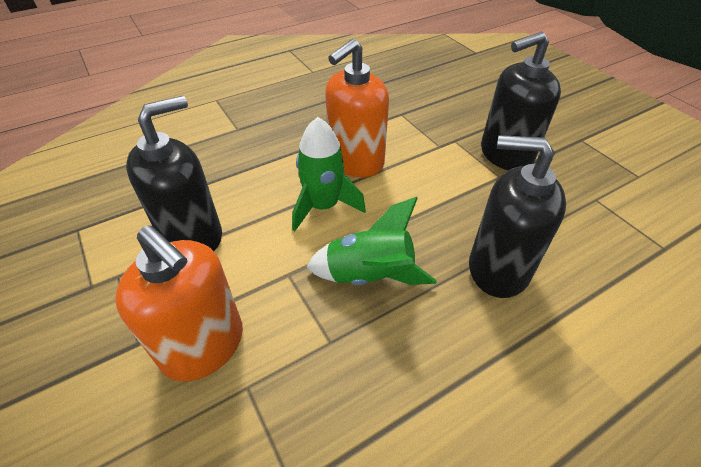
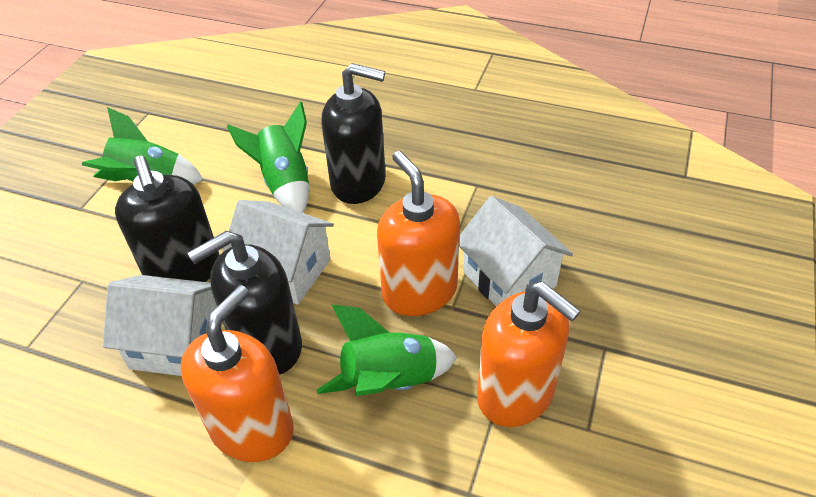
green rocket: [292,117,366,231] [306,197,437,285] = 2 -> [82,107,204,184] [227,102,309,213] [317,304,457,396] = 3
orange soap dispenser: [115,225,243,381] [325,39,389,177] = 2 -> [181,285,294,462] [377,151,460,316] [477,281,581,427] = 3
white house: none = 0 -> [103,275,217,376] [223,200,334,305] [459,196,573,306] = 3

